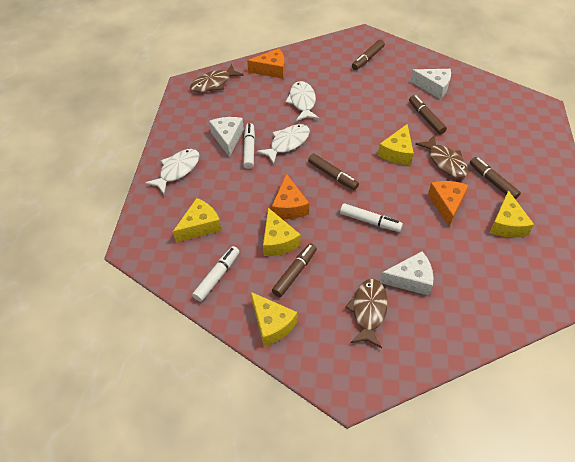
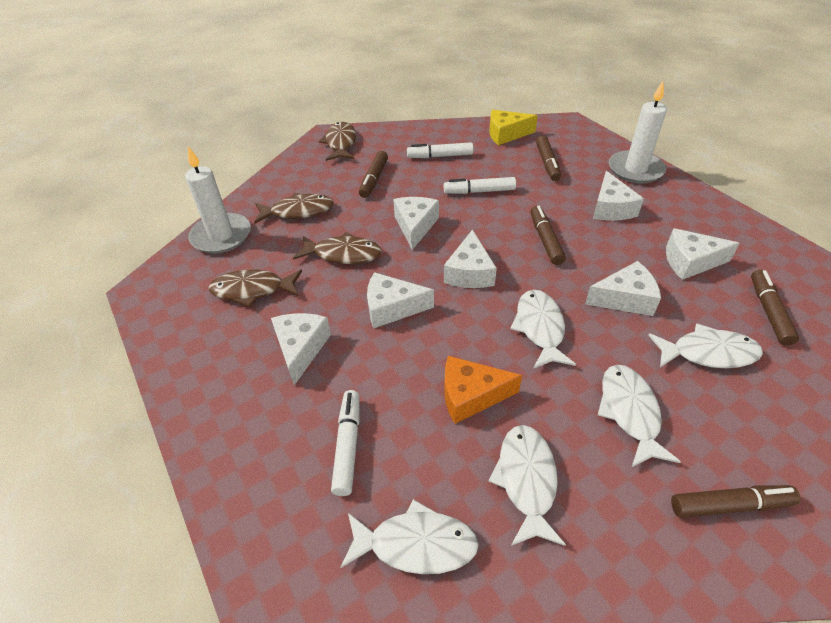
brown fish: [190,64,244,92] [345,279,388,348] [415,135,469,178] = 3 -> [209,270,302,307] [254,193,334,223] [293,232,382,264] [319,122,356,161] = 4
orange cheese: [247,48,285,79] [272,174,309,219] [428,181,469,227] = 3 -> [444,356,522,424] = 1
white candle: none = 0 -> [185,146,251,254] [609,81,667,184] = 2
white cheese: [209,117,244,157] [380,251,434,296] [410,69,451,99] = 3 -> [271,313,331,385] [367,272,434,328] [393,197,439,250] [444,229,497,288] [585,261,661,316] [593,171,644,221] [666,228,740,280] = 7
white fish: [145,149,200,194] [256,124,310,164] [285,81,319,121] = 3 -> [340,499,479,574] [488,425,566,546] [510,290,576,369] [598,365,681,467] [648,323,763,368] = 5
yellow cheese: [173,198,221,242] [251,292,297,347] [263,208,301,256] [378,124,414,165] [490,190,534,238] = 5 -> [489,110,538,145] = 1

